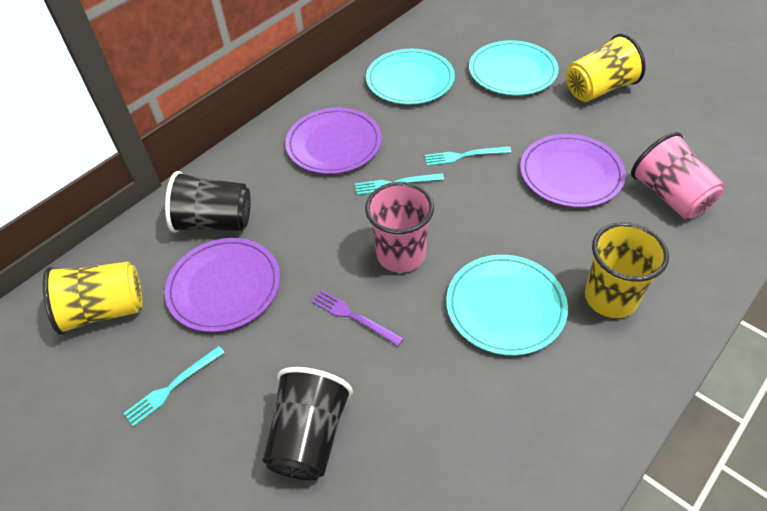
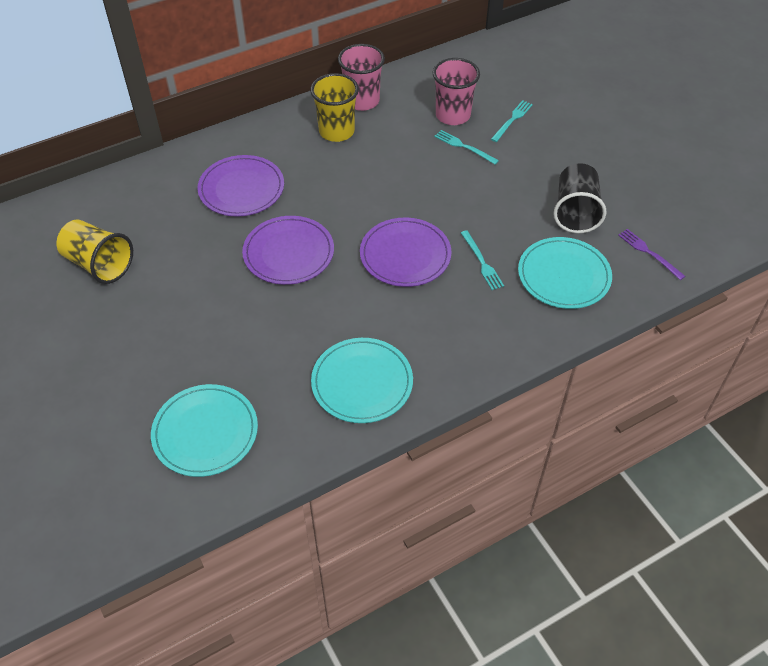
black cup: [165,171,251,233] [263,367,353,480] = 2 -> [553,163,606,233] = 1
yellow cup: [43,262,143,335] [566,34,646,102] [585,222,669,318] = 3 -> [57,220,133,284] [310,73,359,142] = 2

